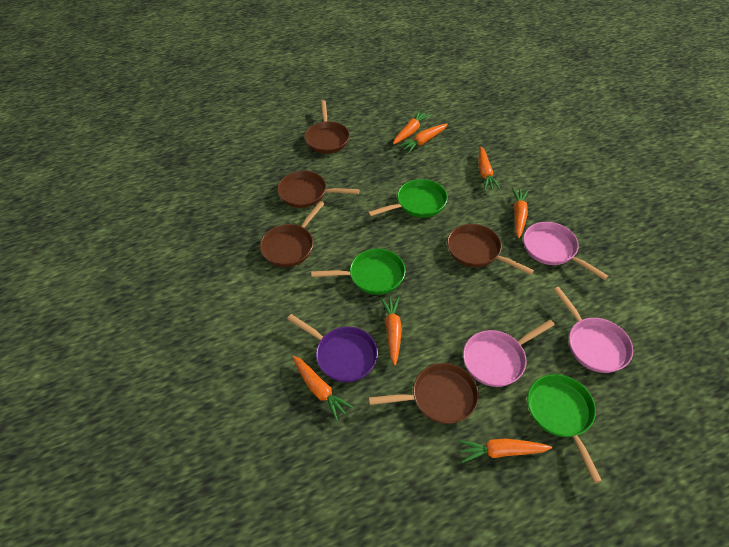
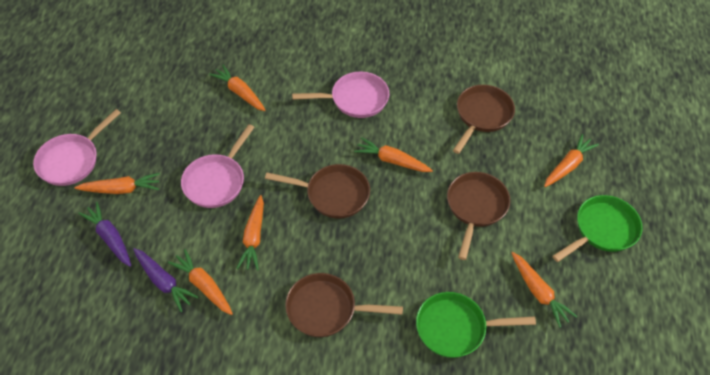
brown pan: [260,201,325,267] [277,171,360,208] [305,100,350,154] [369,363,479,424] [447,224,534,275] = 5 -> [265,164,370,219] [285,273,403,337] [447,172,510,260] [453,85,515,154] = 4
green pan: [311,249,405,295] [368,179,448,218] [527,374,602,483] = 3 -> [416,292,536,358] [552,195,643,262] = 2
purple carrot: none = 0 -> [78,202,131,267] [133,248,199,312] = 2
purple pan: [287,314,378,382] = 1 -> none = 0

